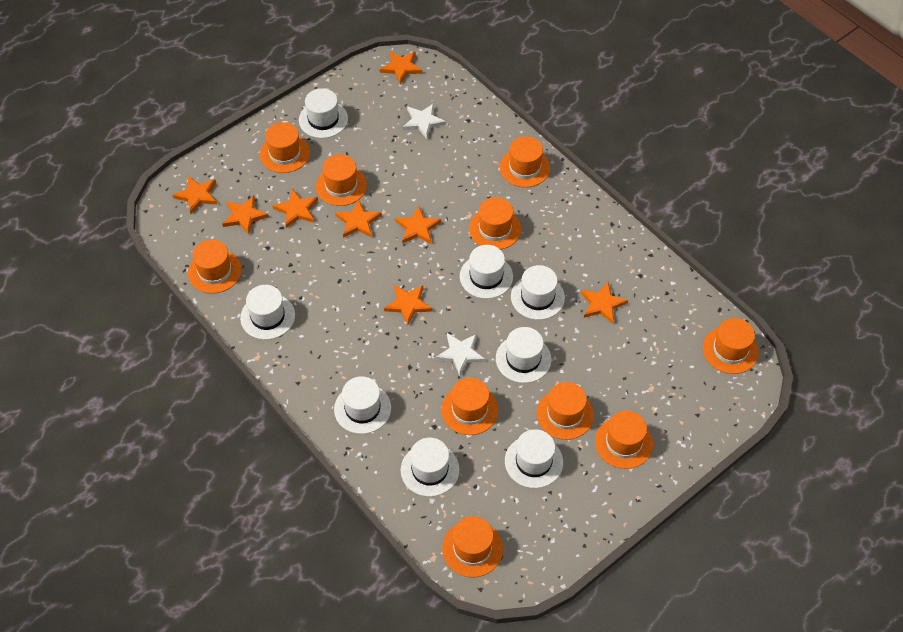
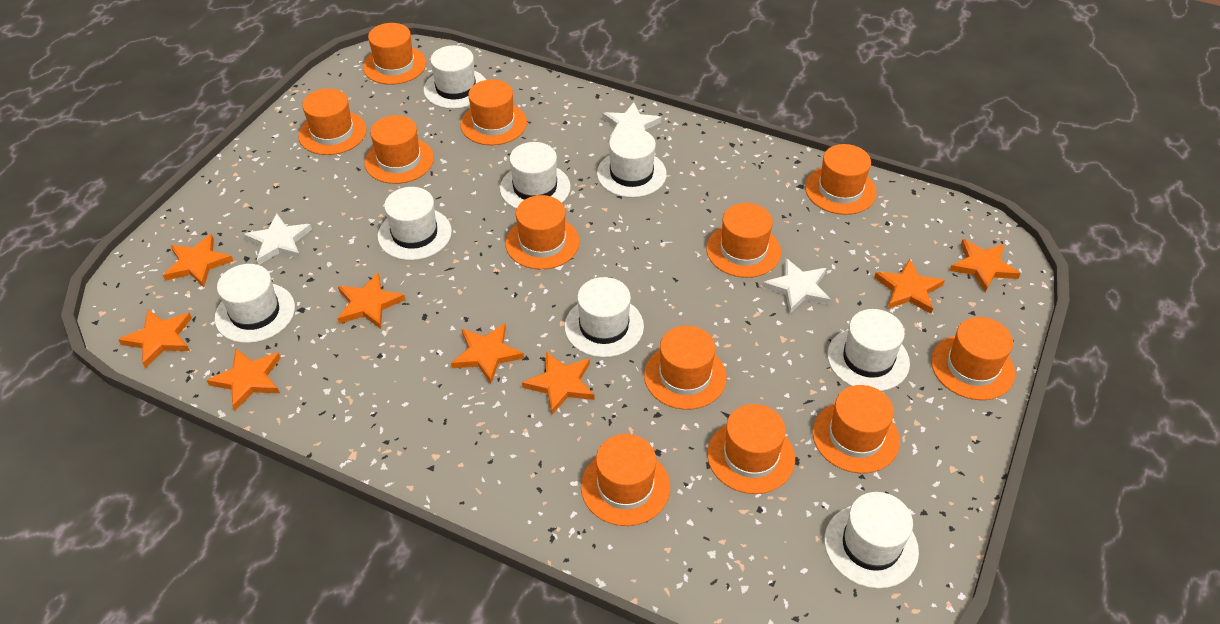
orange hat: [188,240,242,294] [260,122,310,173] [316,154,367,206] [441,378,499,435] [442,516,503,577] [469,197,521,250] [500,136,550,188] [537,382,594,440] [595,411,653,469] [703,318,759,374] = 10 -> [298,88,367,155] [363,23,426,85] [364,115,434,184] [460,79,527,145] [505,195,580,270] [581,434,670,526] [644,326,727,410] [706,203,781,278] [707,404,795,494] [805,144,877,215] [812,385,900,473] [931,317,1015,400] = 12
white star: [403,103,446,139] [436,333,485,376] = 2 -> [244,213,312,265] [603,102,661,138] [762,258,831,313] = 3

